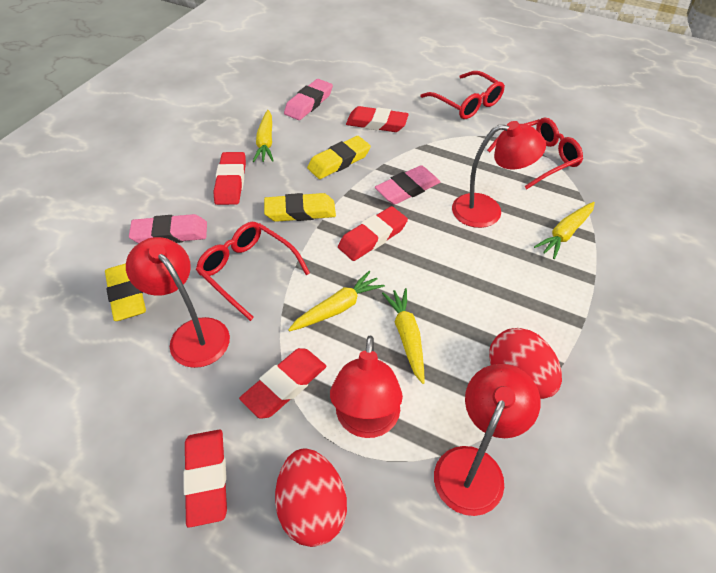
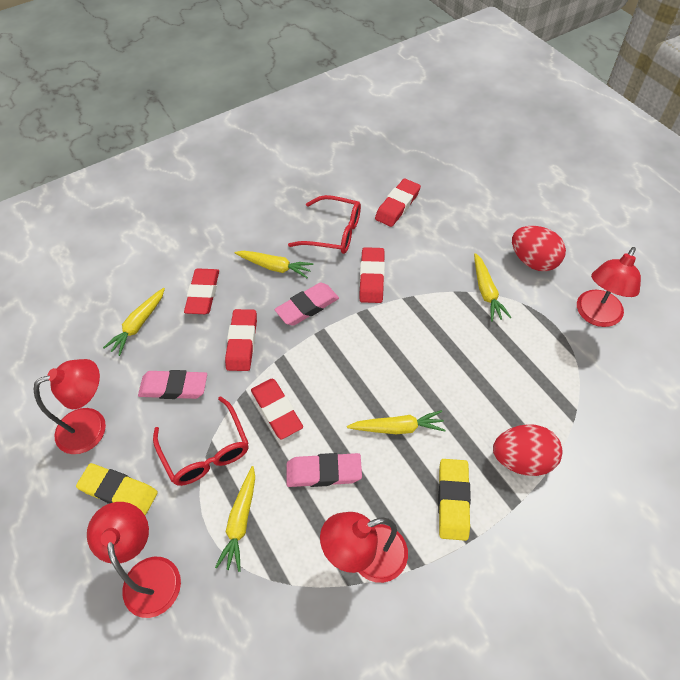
red glasses: [196,222,310,321] [420,71,505,119] [487,117,583,190] = 3 -> [153,396,249,486] [288,195,361,254] = 2
yellow carrot: [253,110,274,162] [288,271,385,331] [382,288,425,384] [534,202,595,259] = 4 -> [103,288,165,356] [215,466,255,572] [235,251,313,278] [347,410,446,434] [474,253,511,322] = 5
yellow eraser: [105,263,146,321] [264,193,336,222] [307,136,371,179] = 3 -> [76,463,158,515] [438,459,471,541] = 2

